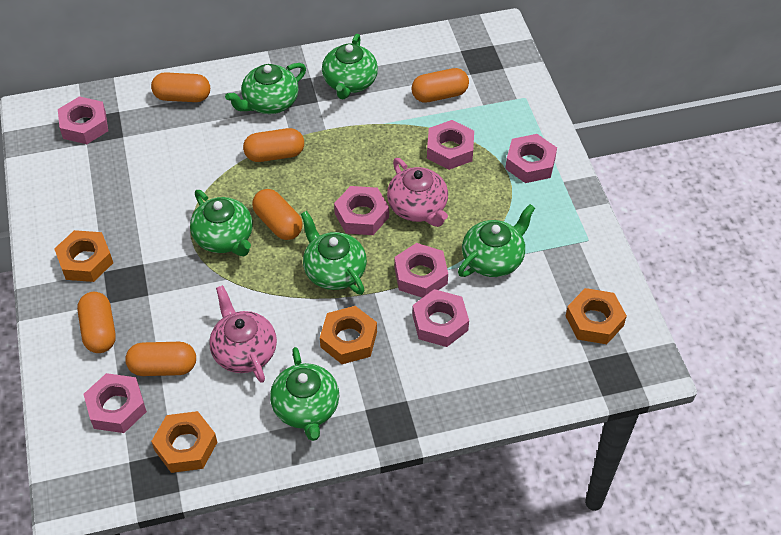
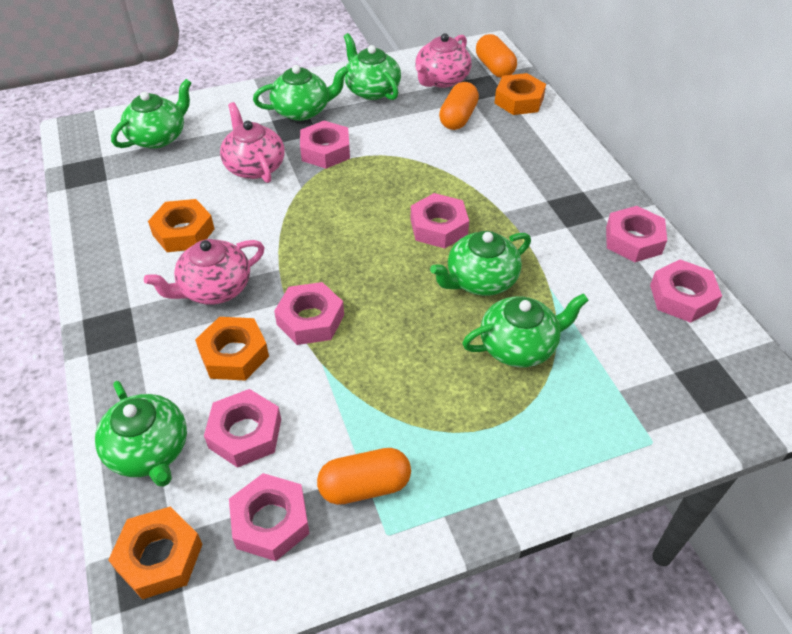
orange capsule: [77,292,116,353] [125,342,196,376] [151,72,210,102] [243,128,304,162] [252,189,303,240] [411,68,469,103] = 6 -> [317,448,411,505] [439,82,479,130] [476,34,517,78] = 3
pink teapot: [209,285,277,383] [387,158,448,227] = 2 -> [144,239,265,305] [220,102,285,183] [415,33,472,88] = 3

